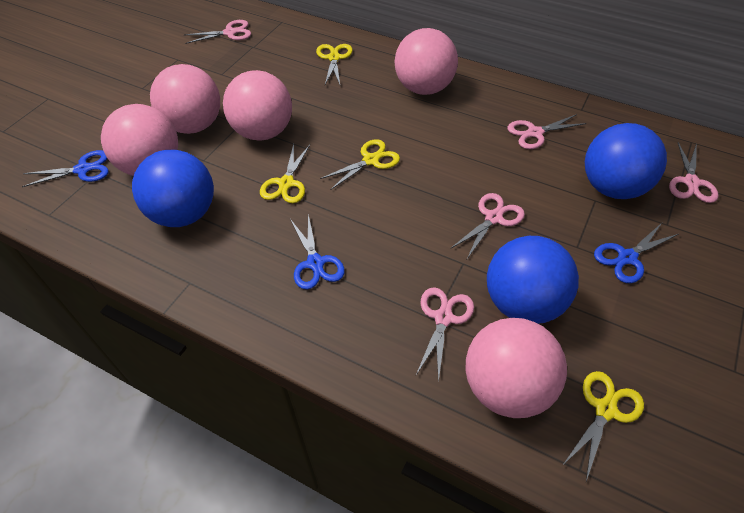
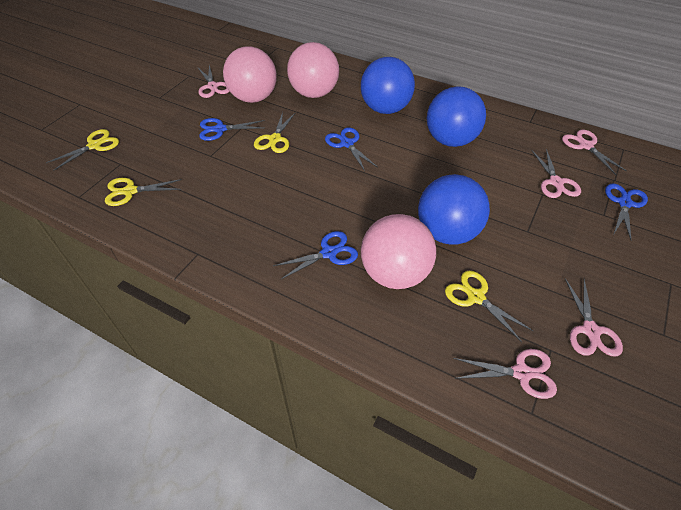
blue scissors: [22,150,109,187] [290,214,345,290] [594,223,679,283] = 3 -> [199,118,265,141] [273,231,358,280] [325,128,377,171] [605,184,648,240] = 4
pink ball: [101,104,178,176] [150,64,220,134] [223,70,292,141] [395,28,458,95] [465,318,567,418] = 5 -> [223,47,277,103] [287,42,339,98] [361,214,436,289] = 3

